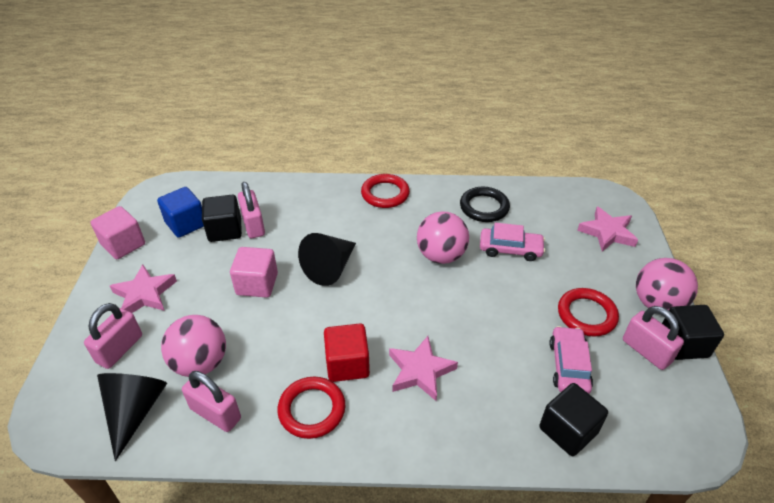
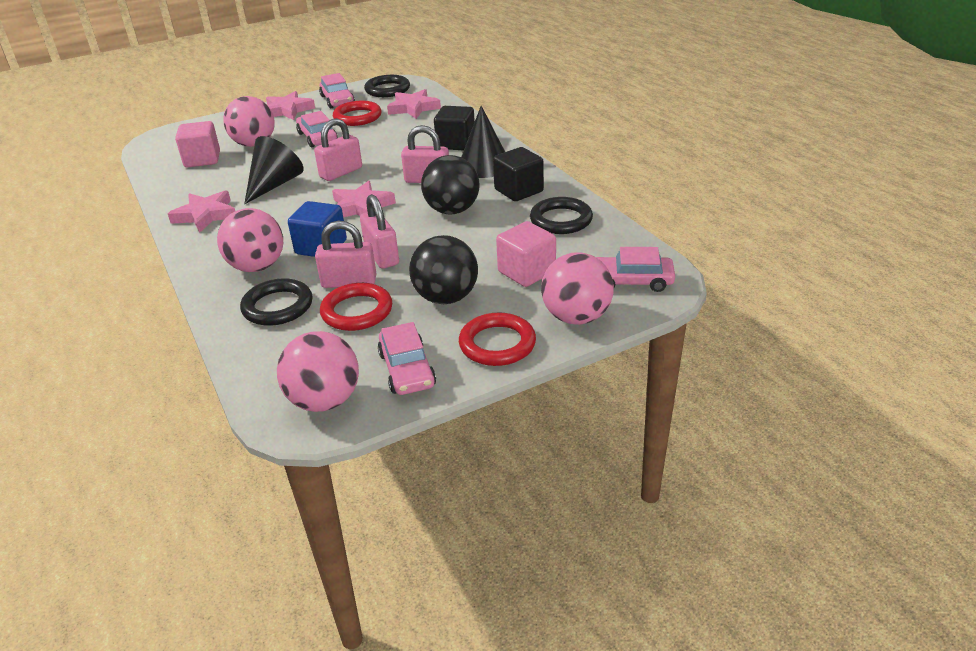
black ball: none = 0 -> [409,235,478,304] [421,155,479,214] = 2
black cube: [202,195,242,242] [539,383,608,456] [662,305,724,360] = 3 -> [434,106,475,150] [493,147,544,201] = 2
black ring: [460,187,510,222] = 1 -> [240,278,313,326] [364,75,410,97] [530,197,593,234] = 3
pink ball: [161,315,226,377] [417,211,469,264] [636,258,698,310] = 3 -> [217,208,283,272] [223,96,275,147] [277,331,359,412] [541,252,614,325] = 4
pink car: [480,222,545,261] [549,326,593,394] = 2 -> [296,111,338,147] [319,73,355,108] [378,322,436,395] [596,247,675,292] = 4
pink star: [110,264,177,313] [389,336,458,401] [577,206,638,252] = 3 -> [168,190,235,233] [266,91,315,120] [332,181,396,217] [387,89,441,119] = 4
red cube: [324,324,370,382] = 1 -> none = 0

